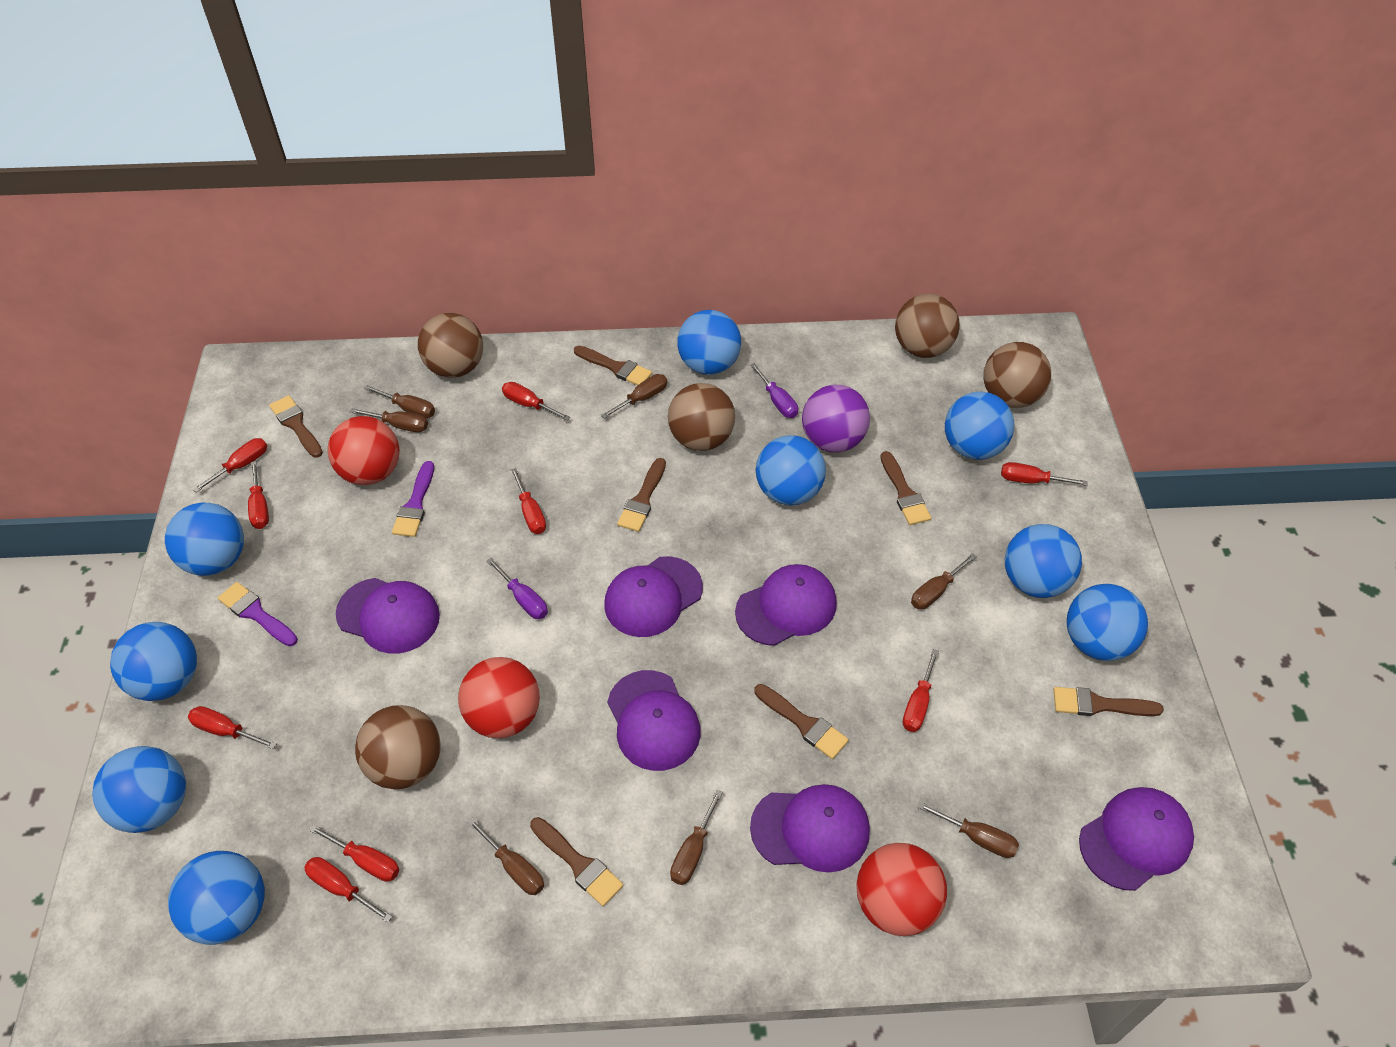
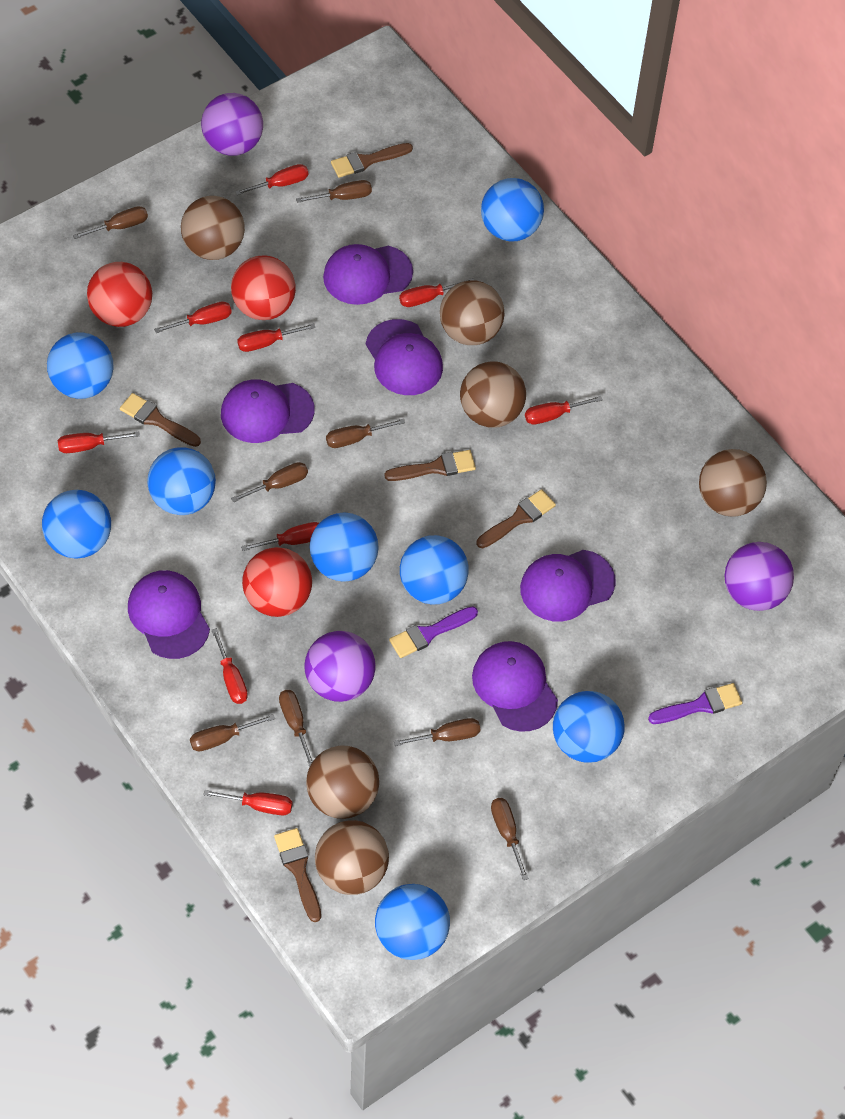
blue ball: [92,746,186,833] [110,622,197,701] [165,503,244,576] [168,851,265,945] [677,310,741,375] [756,435,826,505] [945,392,1014,460] [1005,524,1082,598] [1066,584,1148,661] = 9 -> [42,490,111,559] [47,332,114,399] [147,447,216,515] [310,512,379,582] [375,884,450,960] [400,535,469,605] [481,178,544,242] [553,691,625,763] = 8
brown ball: [355,705,441,790] [418,313,483,378] [668,383,735,451] [895,294,960,358] [983,342,1051,408] = 5 -> [181,196,245,260] [306,745,379,819] [315,820,389,895] [440,281,505,345] [460,361,526,428] [699,449,767,517] = 6
brown brush: [269,395,323,458] [530,817,623,906] [574,346,652,386] [617,458,666,532] [754,684,849,759] [880,451,931,525] [1053,687,1164,716] = 7 -> [120,393,201,447] [274,828,321,922] [331,143,413,178] [384,450,476,481] [477,489,556,548] = 5
brown screwdriver: [350,408,428,432] [364,385,435,418] [467,818,544,895] [601,374,667,419] [670,790,723,885] [911,553,977,609] [917,802,1019,858] = 7 -> [73,206,148,239] [190,714,275,751] [231,462,308,503] [279,690,313,767] [296,180,372,203] [326,418,405,448] [394,718,480,746] [491,798,529,880] = 8
purple ball: [802,385,870,453] = 1 -> [201,93,263,156] [304,631,376,702] [725,542,794,611] = 3
purple screwdriver: [487,558,548,619] [750,363,798,418] = 2 -> none = 0

